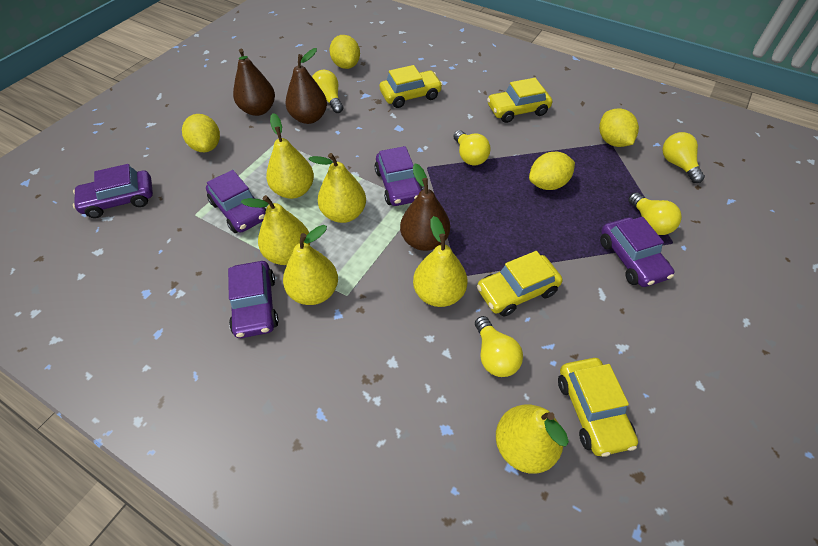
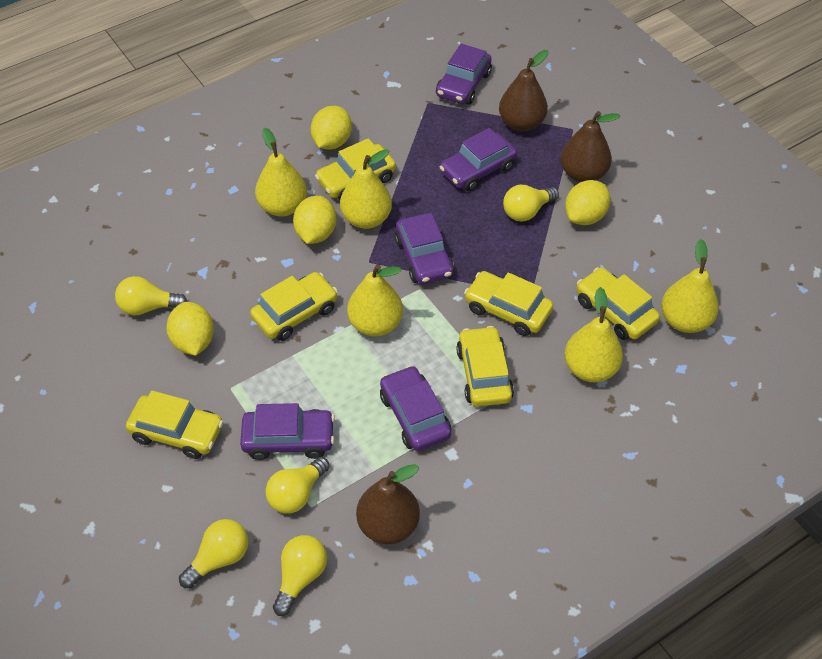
yellow car: [379,65,443,108] [477,251,563,317] [487,78,552,123] [558,358,638,457] = 4 -> [126,390,224,459] [250,272,338,341] [315,138,396,200] [456,326,514,407] [464,271,553,336] [576,267,660,340] = 6
yellow pear: [241,195,310,265] [266,113,314,199] [283,225,338,305] [309,153,366,223] [413,216,467,307] [496,404,569,474] = 6 -> [255,128,307,217] [340,149,392,229] [347,264,403,337] [564,287,623,382] [661,239,719,333] = 5

